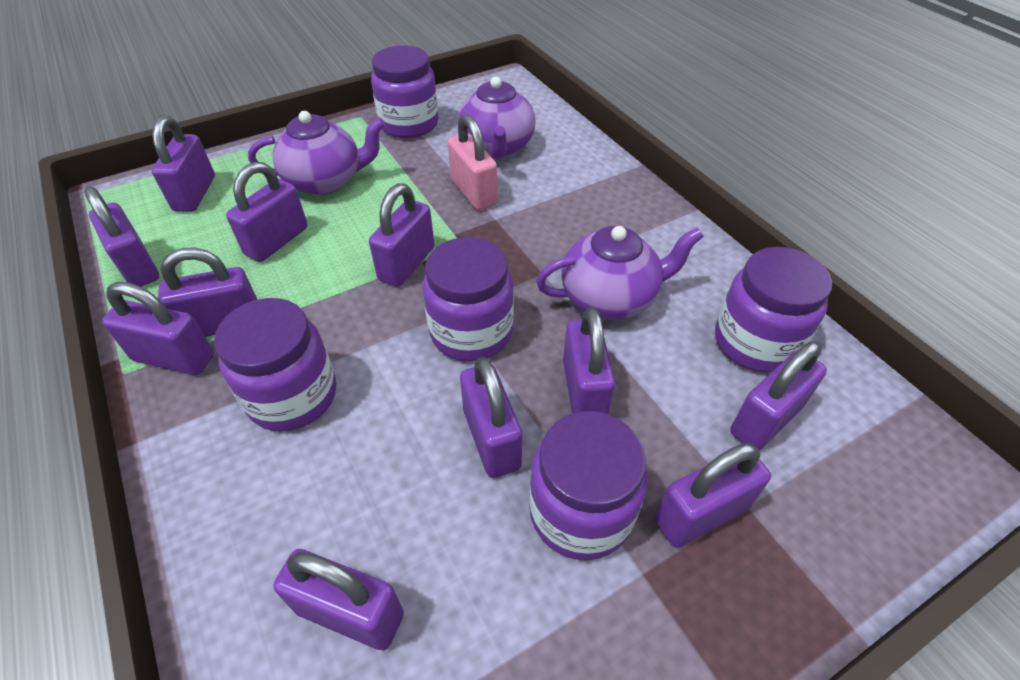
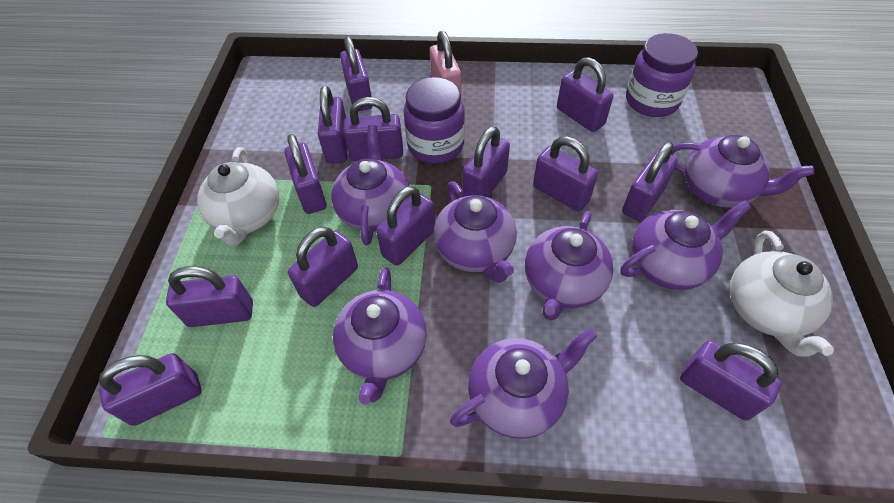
purple jar: [214,298,336,431] [371,45,438,138] [423,237,514,361] [529,411,647,560] [715,247,832,373] = 5 -> [404,77,465,164] [626,33,698,117] = 2
purple padlock: [84,186,159,287] [102,282,214,375] [152,116,215,212] [158,248,257,337] [226,162,307,262] [273,549,404,650] [369,183,434,287] [460,357,523,478] [563,307,615,414] [655,443,771,548] [730,342,827,450] = 11 -> [99,353,202,426] [166,266,253,327] [285,134,327,214] [288,227,358,307] [318,86,347,163] [340,37,373,111] [343,97,403,161] [376,186,435,266] [463,126,510,197] [533,136,598,211] [557,57,613,132] [622,142,678,222] [680,340,782,421] = 13
purple teapot: [248,111,385,195] [458,76,535,159] [536,226,704,320] = 3 -> [331,125,410,245] [333,267,427,404] [434,181,517,283] [450,328,597,439] [525,211,613,320] [621,201,751,290] [671,135,814,208] = 7
white teapot: none = 0 -> [197,147,279,246] [730,230,834,356] = 2

